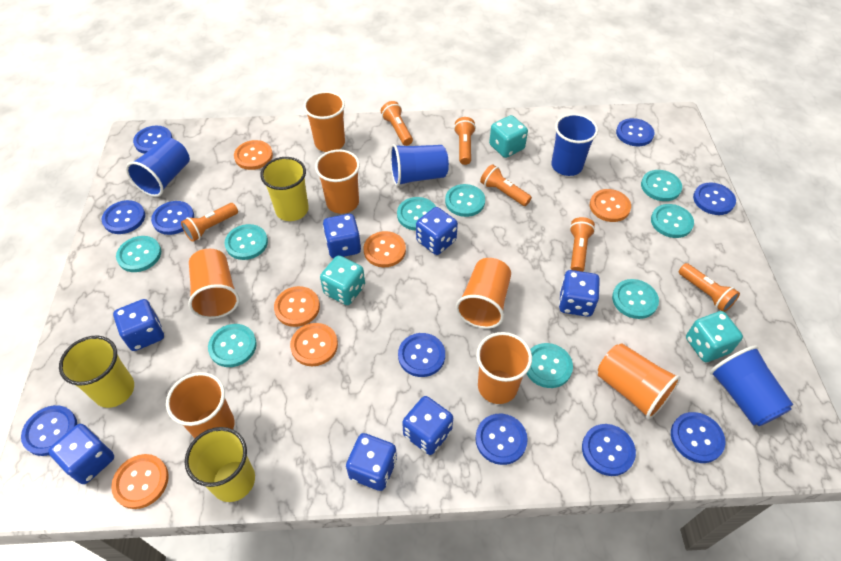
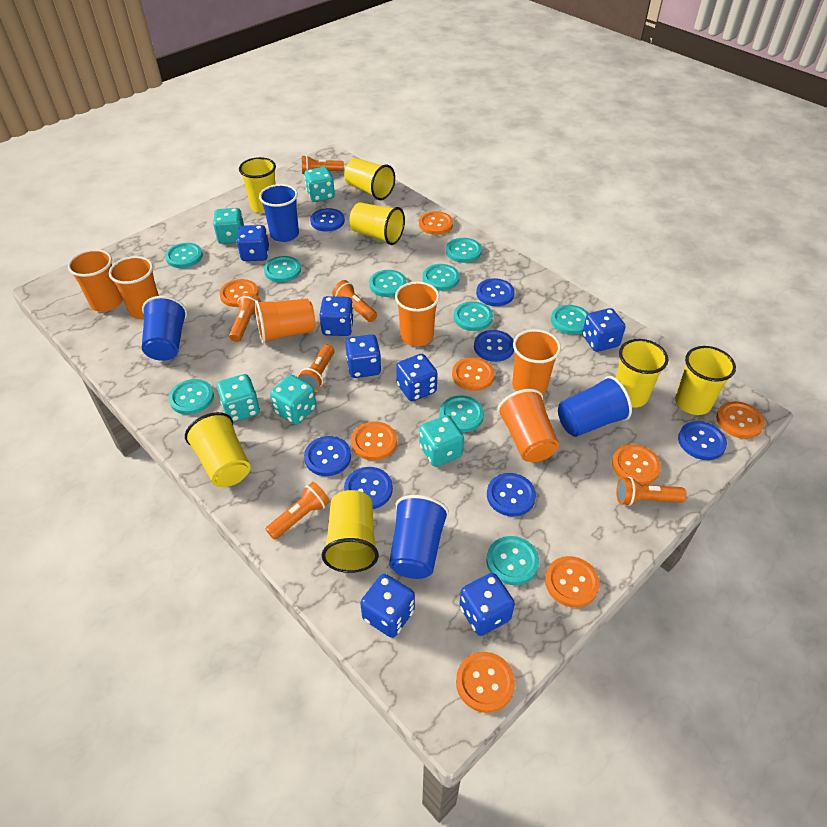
blue button: [21,405,77,456] [102,200,145,234] [133,126,172,154] [151,201,194,235] [398,333,445,377] [475,414,528,465] [582,424,636,476] [616,118,655,147] [671,412,726,463] [693,182,736,215] = 10 -> [304,436,351,476] [310,208,345,232] [344,467,393,509] [474,330,514,362] [476,278,515,306] [487,473,536,517] [678,421,727,460] = 7
orange button: [111,454,169,509] [234,140,273,170] [274,286,320,327] [290,323,338,366] [364,231,406,267] [590,189,631,222] = 6 -> [219,279,259,307] [351,421,397,461] [419,211,453,235] [452,357,495,391] [456,652,515,713] [545,556,600,608] [612,444,661,485] [716,401,765,439] = 8
orange cup: [166,372,234,438] [188,249,240,319] [303,91,345,152] [315,149,360,214] [456,258,511,329] [476,332,532,404] [598,343,681,419] = 7 -> [68,249,123,312] [109,256,159,319] [255,299,315,344] [395,282,440,346] [497,389,559,462] [512,329,561,394] = 6
turquoise button: [116,236,161,272] [208,324,257,367] [225,224,268,260] [397,197,436,231] [445,184,485,217] [526,343,573,388] [612,279,659,319] [641,170,682,201] [651,204,694,238] = 9 -> [165,243,203,268] [169,379,214,415] [264,256,301,282] [369,270,407,297] [423,264,460,291] [440,395,484,432] [446,238,482,263] [454,301,493,331] [486,536,539,585] [551,305,589,335] = 10
turquoise dice: [320,255,365,305] [489,115,528,158] [686,311,743,362] = 3 -> [213,208,244,244] [217,374,260,422] [270,375,316,425] [304,167,335,202] [419,415,464,467] = 5
yellow cup: [59,336,134,408] [185,427,255,502] [260,157,309,221] = 3 -> [185,412,250,487] [239,157,276,213] [322,490,379,573] [344,158,395,200] [349,202,405,245] [616,339,668,408] [675,346,736,415] = 7

